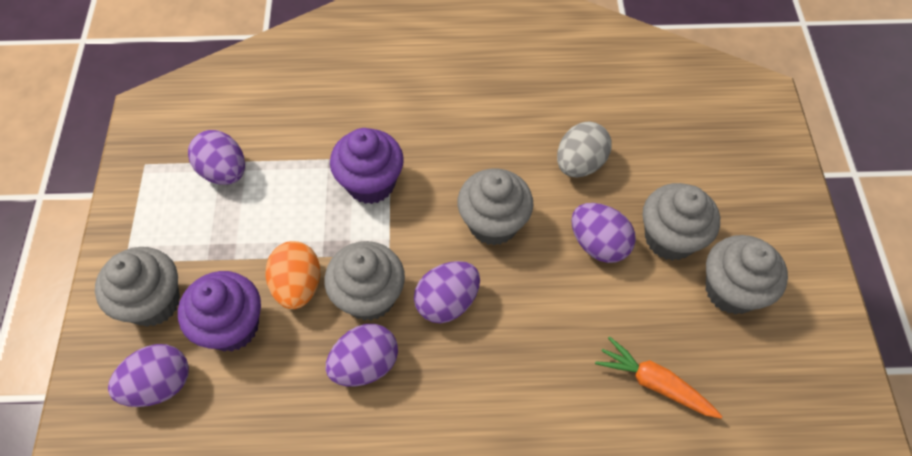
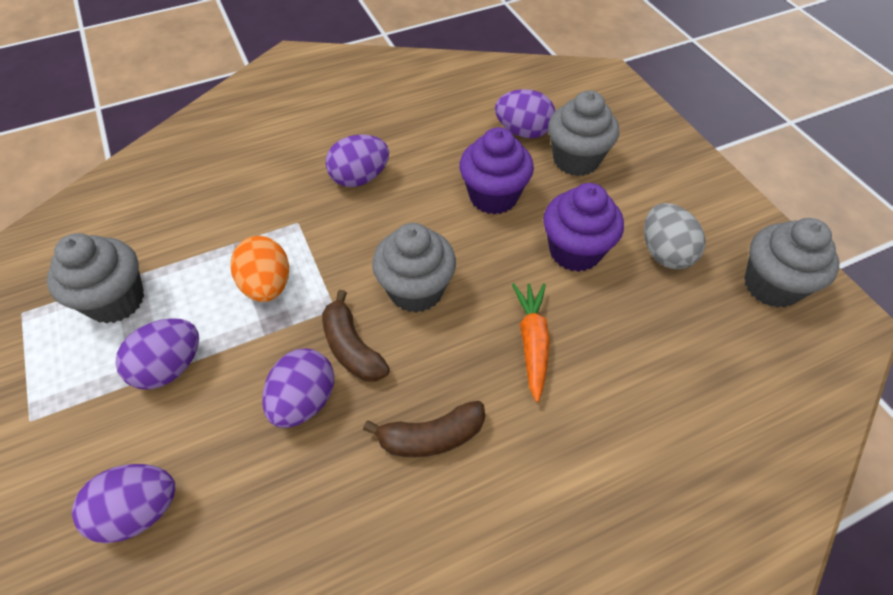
brown banana: none = 0 -> [322,290,390,382] [363,401,485,457] = 2
grey cupcake: [95,247,180,327] [324,241,405,321] [458,169,533,245] [643,183,720,261] [706,235,788,315] = 5 -> [47,233,144,324] [372,223,456,313] [548,91,619,176] [744,218,839,308] = 4

